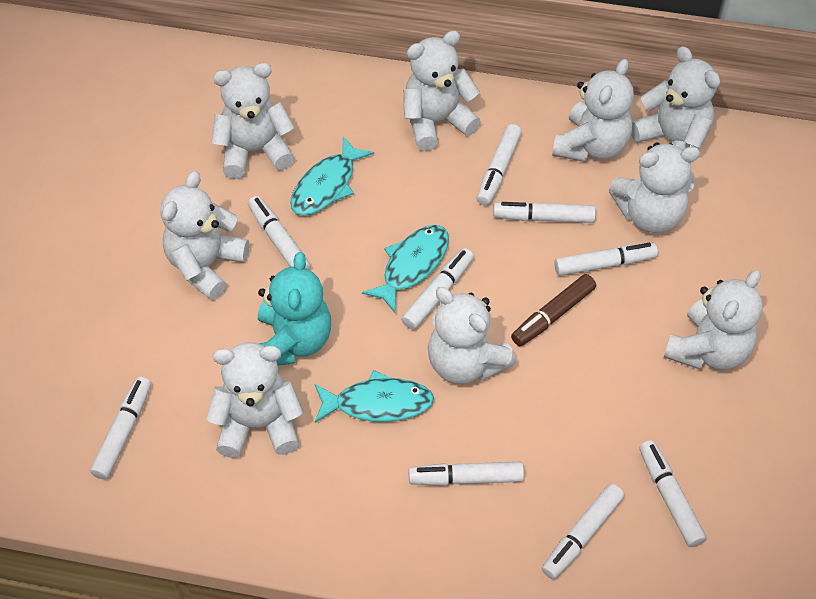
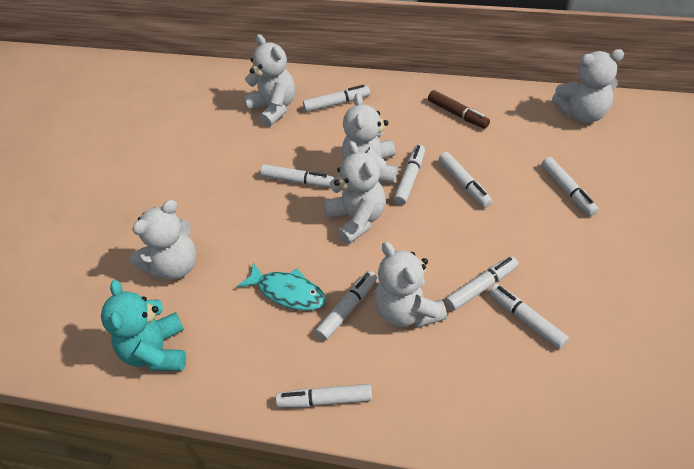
turquoise fish: [290,136,374,215] [315,370,434,423] [362,225,449,313] = 3 -> [237,262,326,310] = 1
white teddy bear: [161,171,249,300] [206,342,303,458] [212,63,295,179] [403,30,481,151] [428,287,516,384] [552,59,634,162] [609,142,700,233] [631,46,720,150] [664,270,763,370] = 9 -> [130,200,197,280] [243,34,295,127] [324,141,385,244] [342,93,397,183] [375,242,447,328] [552,49,624,123] = 6

